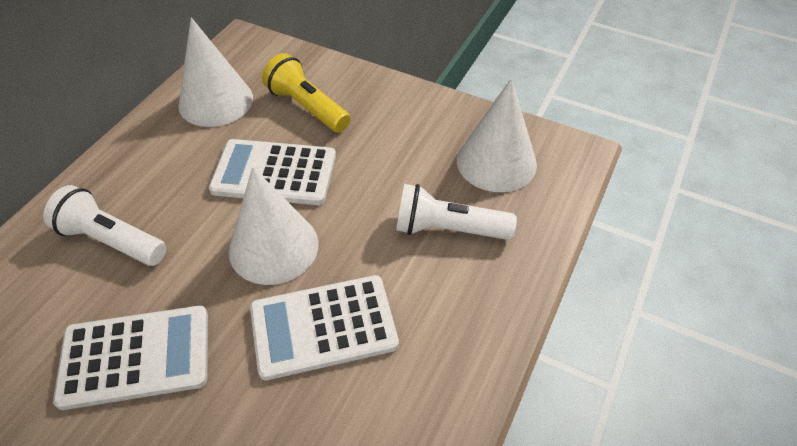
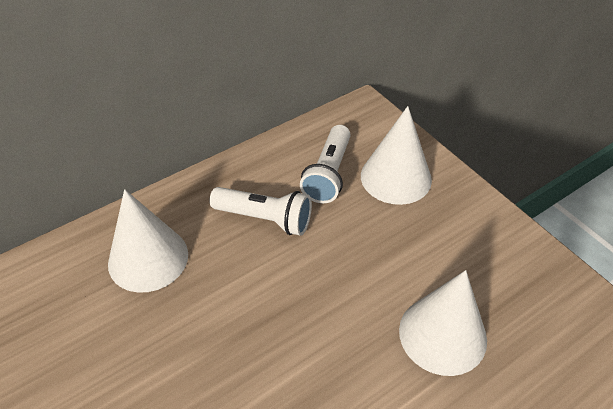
white calculator: [53,305,208,410] [209,139,336,205] [250,275,399,380] = 3 -> none = 0
yellow flashlight: [262,53,351,133] = 1 -> none = 0

